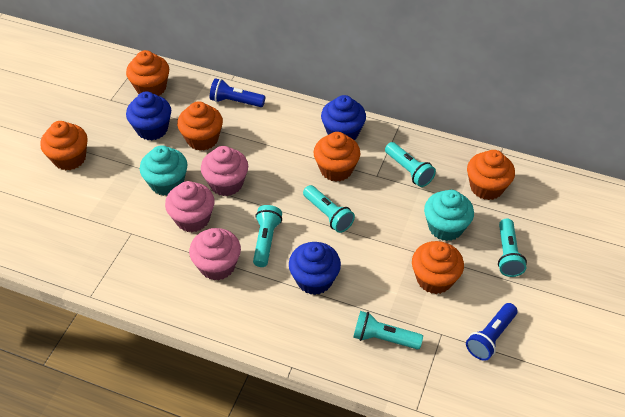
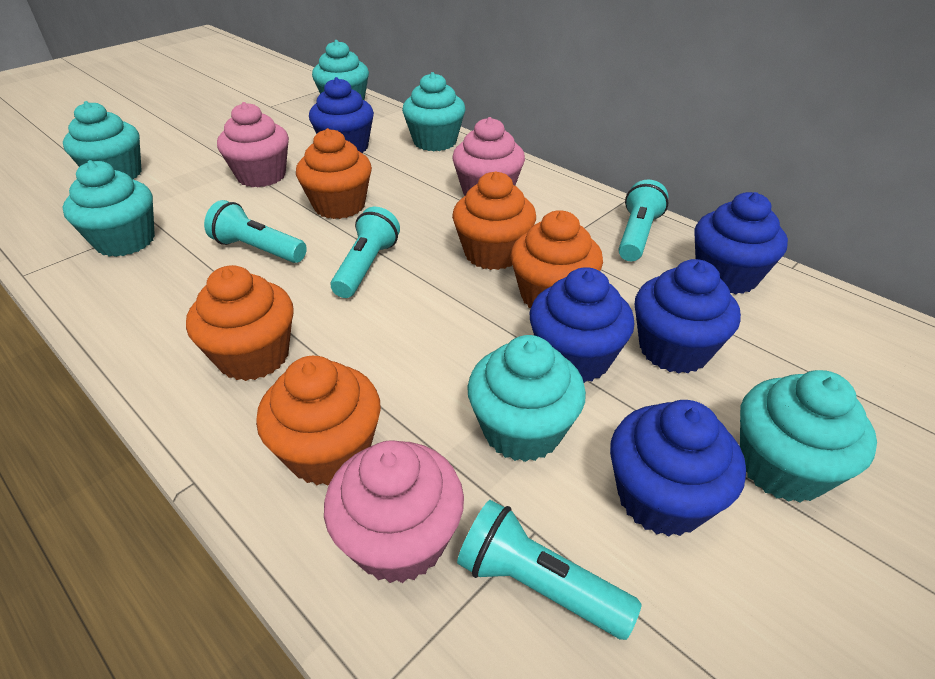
blue cupcake: [126,91,171,140] [289,242,341,295] [321,95,366,140] = 3 -> [309,77,374,153] [530,267,635,383] [610,400,746,537] [635,259,741,373] [694,192,788,294] = 5
blue flashlight: [210,78,265,107] [466,303,518,361] = 2 -> none = 0
orange cupcake: [40,121,88,170] [126,50,169,96] [177,101,223,151] [314,132,360,182] [412,241,464,294] [467,150,515,200] = 6 -> [186,265,294,381] [256,356,381,486] [296,128,372,219] [452,171,536,270] [511,210,603,308] = 5
turquoise cupcake: [140,145,187,196] [424,190,474,241] = 2 -> [63,101,142,180] [63,160,155,257] [312,40,369,100] [402,72,465,151] [467,335,586,462] [740,370,877,502] = 6
turquoise flashlight: [253,205,282,267] [303,185,355,233] [353,311,423,350] [385,142,436,187] [498,218,527,277] = 5 -> [204,200,307,263] [330,207,400,298] [457,500,642,640] [618,179,668,261] = 4

